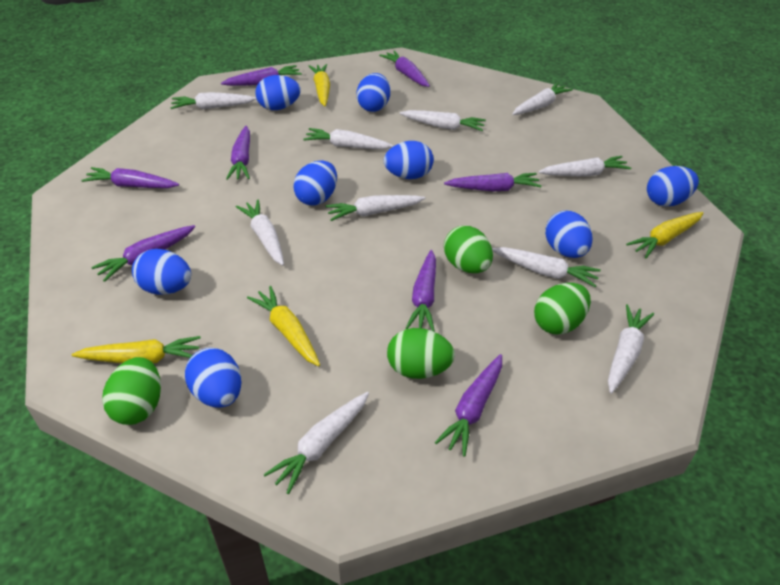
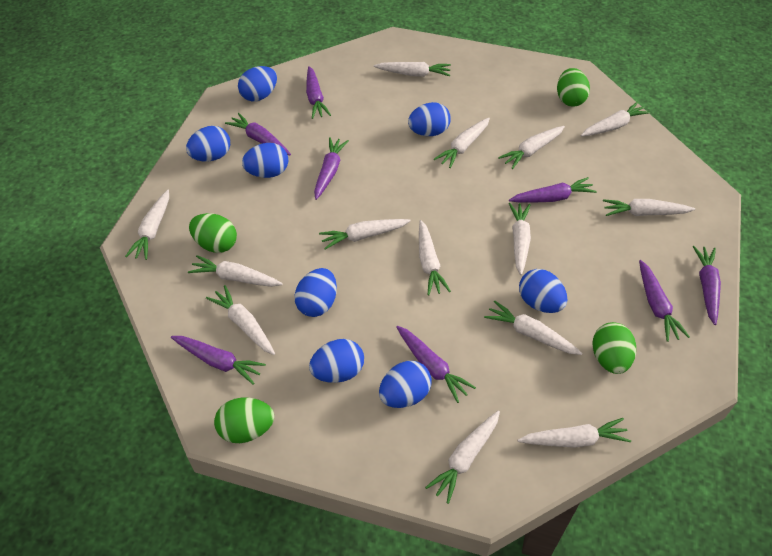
white carrot: [171,92,257,109] [236,199,284,266] [263,392,369,494] [303,128,393,149] [326,195,425,221] [400,110,486,131] [492,247,601,287] [512,82,573,115] [538,156,631,177] [608,304,654,394] = 10 -> [125,190,169,260] [188,255,283,287] [206,285,275,355] [319,219,411,250] [374,62,451,77] [419,220,451,295] [425,410,500,504] [434,118,490,168] [484,301,582,355] [498,126,565,169] [509,203,531,275] [517,418,631,448] [581,101,651,136] [603,199,695,216] = 14
yellow carrot: [71,336,201,363] [247,286,320,367] [309,64,330,106] [626,212,703,258] = 4 -> none = 0

